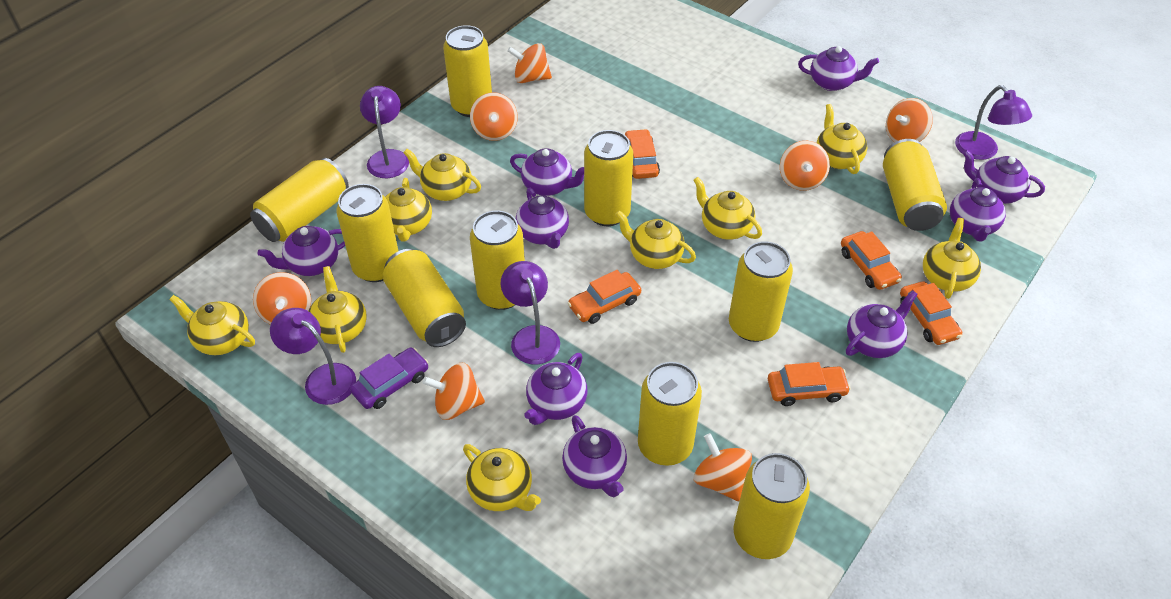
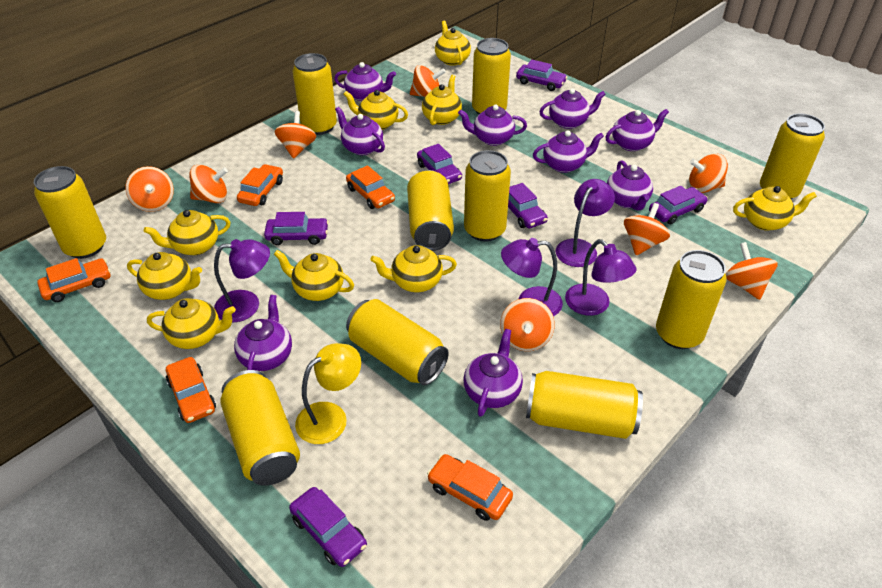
orange spinning top: [253,272,311,325] [423,363,485,420] [470,92,518,141] [507,43,552,83] [694,433,752,501] [780,141,830,191] [886,98,933,142] = 7 -> [125,166,174,212] [190,165,228,203] [275,111,316,159] [410,65,446,97] [500,298,555,351] [624,203,670,255] [689,154,728,193] [726,242,778,300] = 8
purple car: [350,347,428,409] = 1 -> [264,212,329,245] [289,487,367,567] [417,144,462,184] [508,183,548,228] [516,60,567,91] [649,186,708,224] = 6
yellow lamp: none = 0 -> [295,343,361,444] = 1

